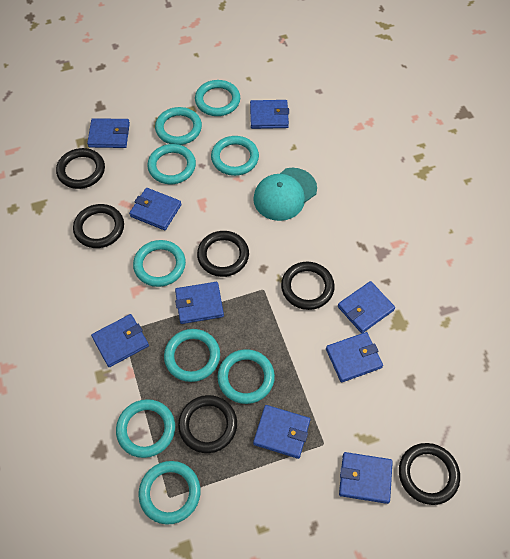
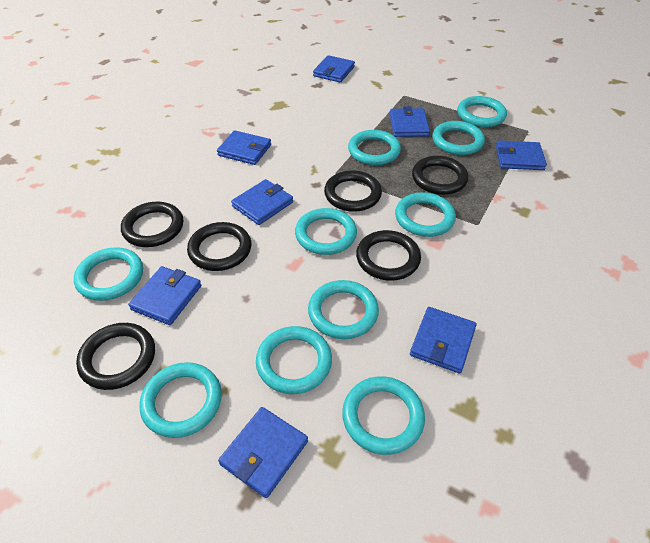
blue wallet: [87,118,130,148] [91,314,149,367] [129,188,182,230] [175,282,224,324] [250,100,289,129] [253,405,310,459] [326,332,383,383] [338,281,395,333] [339,452,393,504] = 9 -> [128,266,201,325] [217,130,271,165] [218,407,308,498] [231,179,293,225] [313,55,355,83] [390,106,430,137] [410,307,477,374] [496,140,547,170] = 8
turquoise cap: [253,168,317,221] = 1 -> none = 0
turquoise ring: [116,399,175,458] [133,240,186,287] [139,461,201,525] [147,144,196,184] [155,107,202,145] [164,329,220,382] [195,80,240,116] [211,136,259,176] [217,349,275,404] = 9 -> [74,247,143,301] [139,362,222,438] [256,326,332,394] [295,208,357,255] [308,280,379,339] [342,376,425,455] [348,130,401,165] [395,192,456,237] [433,121,485,155] [457,96,507,127] = 10

